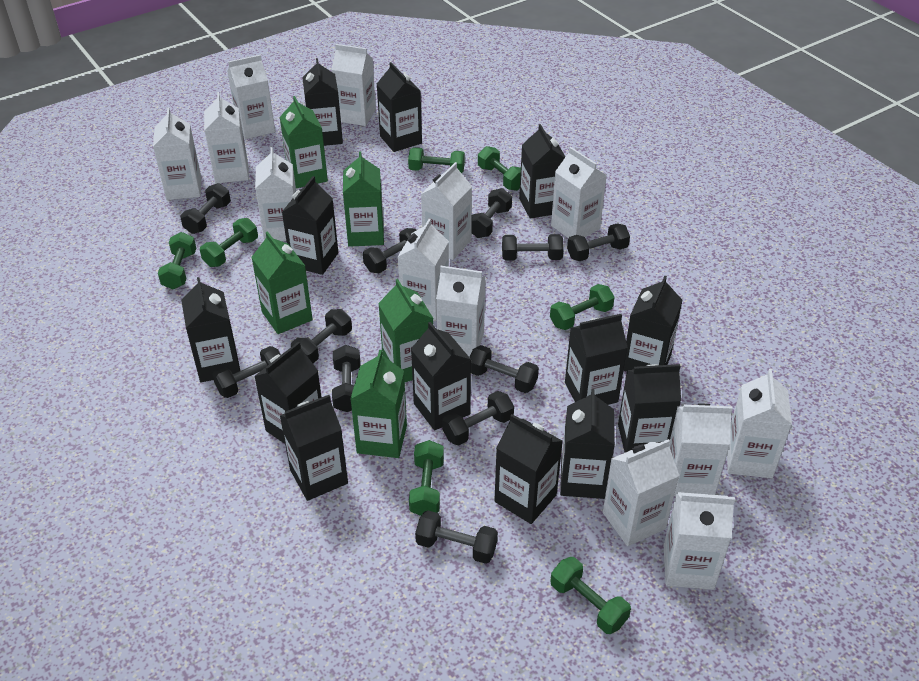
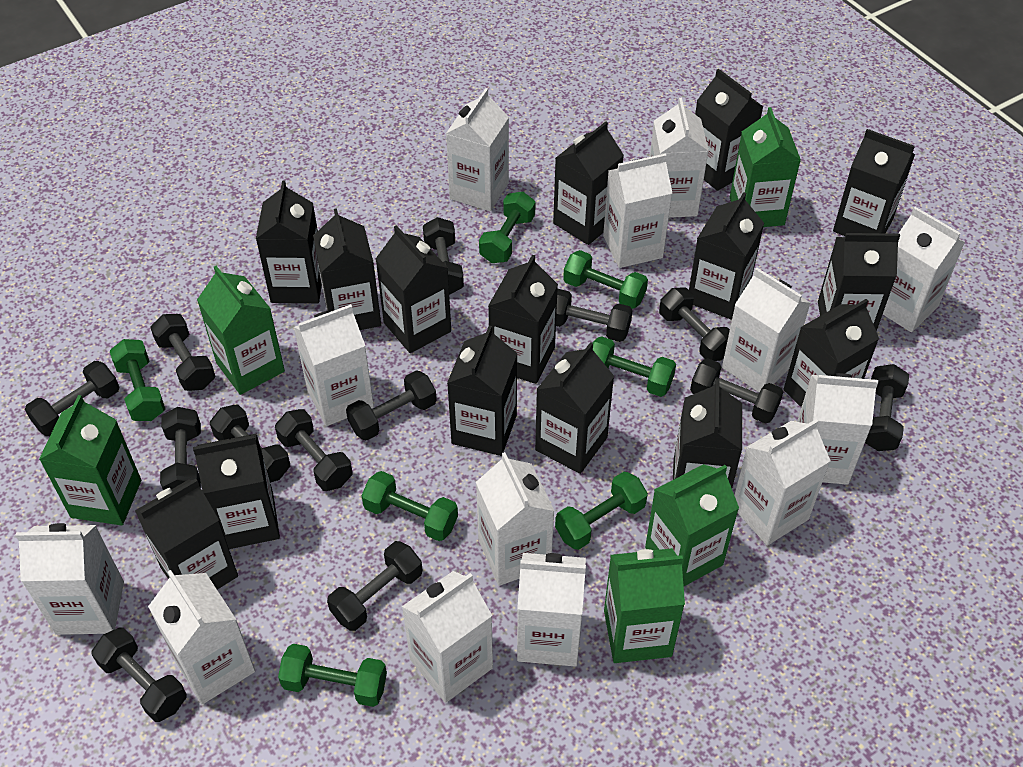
black carton: [181,277,240,382] [254,342,321,444] [280,395,348,501] [282,176,338,275] [302,58,343,146] [377,62,422,152] [411,322,471,431] [494,414,563,524] [519,124,566,219] [560,389,615,499] [565,314,628,405] [618,364,681,453] [623,276,683,372] = 13 -> [135,479,238,590] [193,433,280,549] [256,181,322,303] [313,208,381,330] [376,225,451,353] [447,326,518,456] [488,255,558,384] [535,342,614,474] [553,121,624,245] [673,379,742,488] [689,192,764,320] [695,69,763,191] [784,299,879,407] [818,233,900,331] [833,129,915,236] = 15
black dumbbell: [180,183,231,234] [212,346,281,398] [291,309,352,363] [332,345,360,412] [363,228,416,273] [415,510,498,564] [442,391,514,445] [470,345,539,393] [471,188,512,238] [502,234,564,261] [567,223,630,261] = 11 -> [25,361,120,436] [91,627,187,722] [150,314,215,391] [160,407,201,490] [210,405,290,483] [275,409,352,491] [327,541,422,631] [346,370,437,441] [423,217,464,295] [556,289,633,342] [659,288,730,361] [690,358,783,424] [865,364,909,451] = 13

